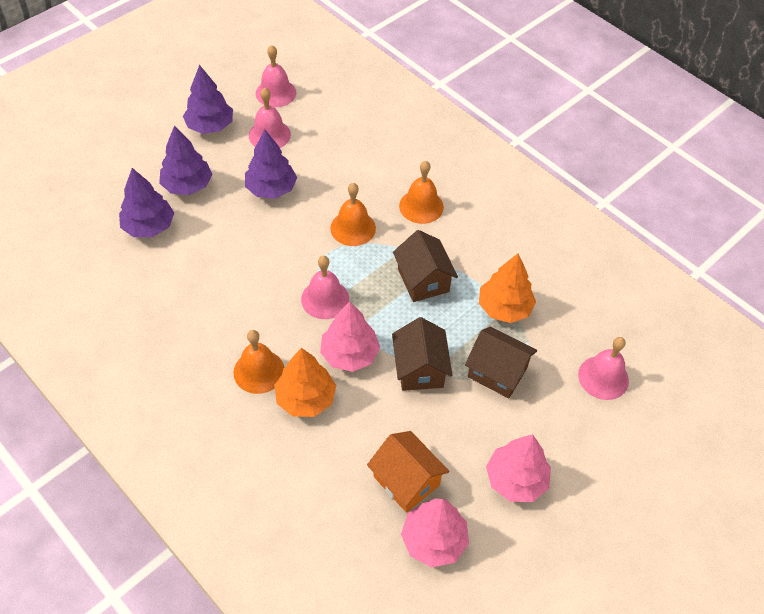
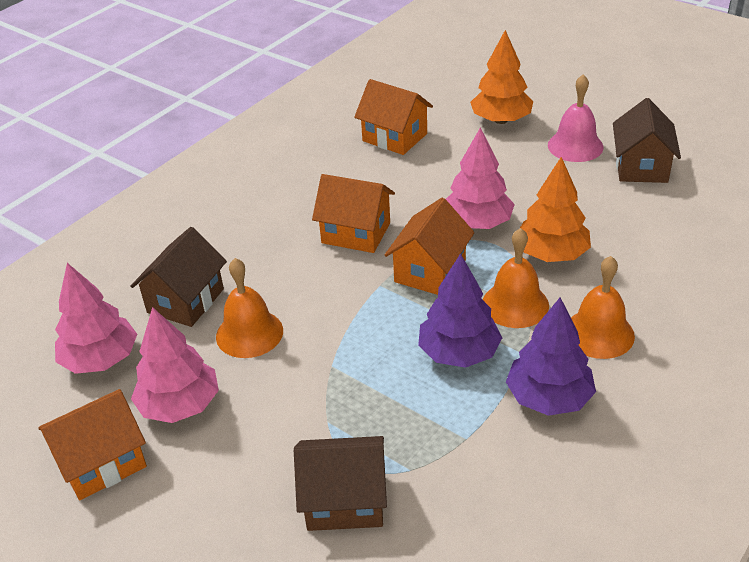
orange house: [367,431,449,513] = 1 -> [38,389,147,500] [312,174,395,253] [354,79,433,155] [384,198,474,295] = 4
pink bell: [249,88,291,148] [256,45,296,107] [301,256,349,319] [578,337,629,400] = 4 -> [548,74,604,162] = 1
purple tree: [119,168,174,237] [159,125,212,195] [183,65,233,134] [245,130,297,199] = 4 -> [418,253,502,368] [506,297,596,416] = 2

